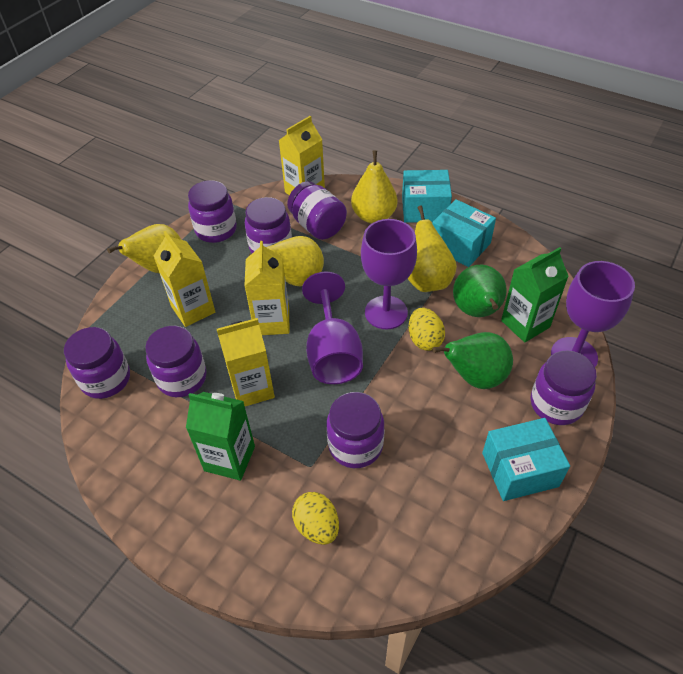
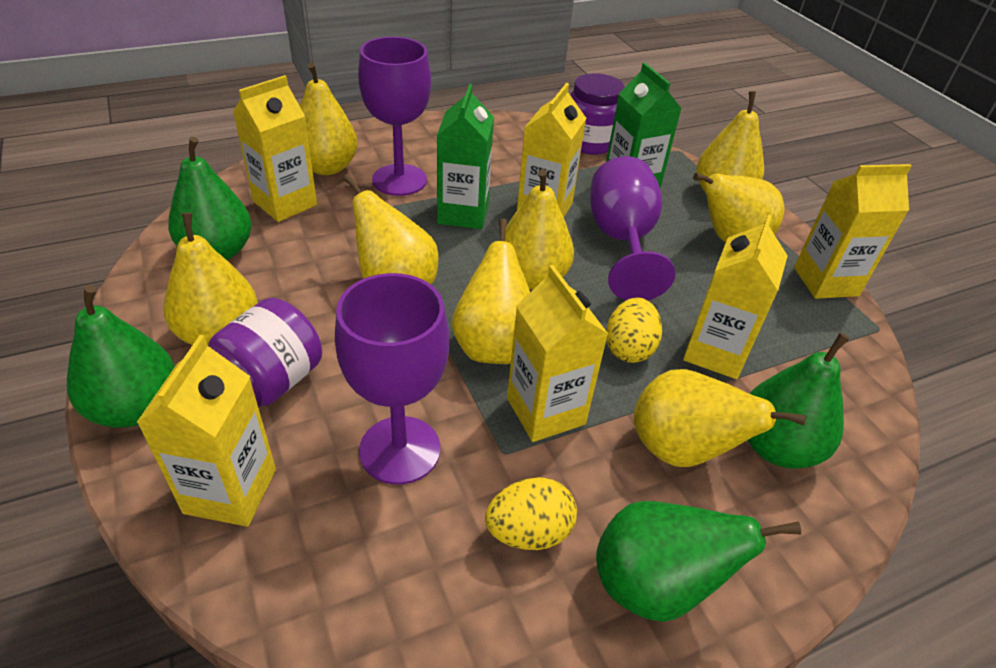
green pear: [433,332,513,389] [453,265,507,317] = 2 -> [67,285,175,428] [168,137,252,260] [596,501,801,622] [747,333,849,469] = 4
purple jar: [64,327,130,399] [145,326,207,397] [188,180,237,243] [245,197,292,253] [287,181,347,240] [327,392,384,468] [531,351,597,425] = 7 -> [208,298,322,408] [570,73,625,155] = 2
turquoise box: [402,170,452,223] [432,199,496,267] [482,418,570,501] = 3 -> none = 0
yellow carton: [154,231,215,327] [217,318,275,406] [244,241,289,335] [279,116,325,195] = 4 -> [136,335,276,527] [233,75,317,222] [507,265,608,442] [517,83,586,217] [683,215,788,379] [794,164,912,299] = 6
yellow pear: [107,224,181,273] [249,236,324,286] [351,150,398,223] [408,206,457,292] = 4 -> [164,212,258,345] [300,63,358,175] [343,174,438,284] [452,219,530,364] [499,169,574,290] [634,369,807,467] [693,173,785,243] [696,91,764,192] = 8

